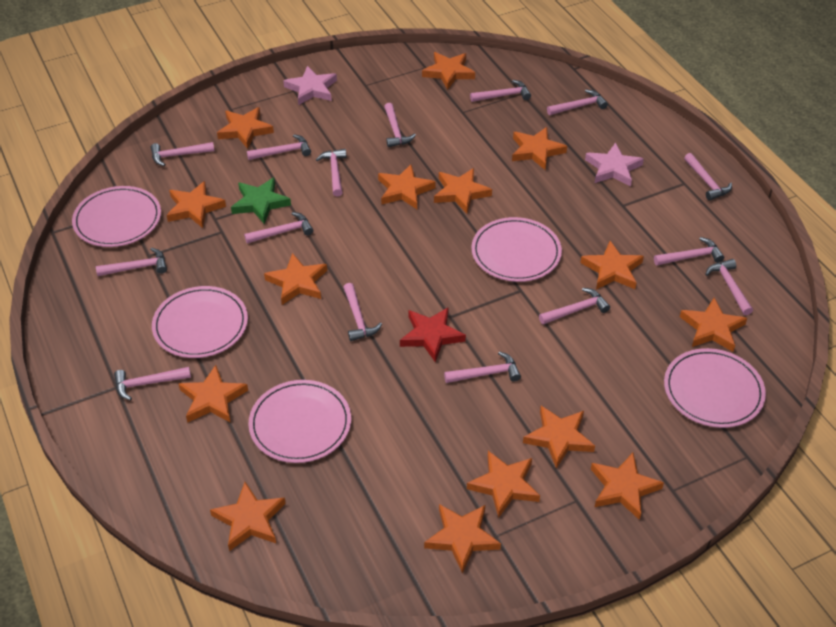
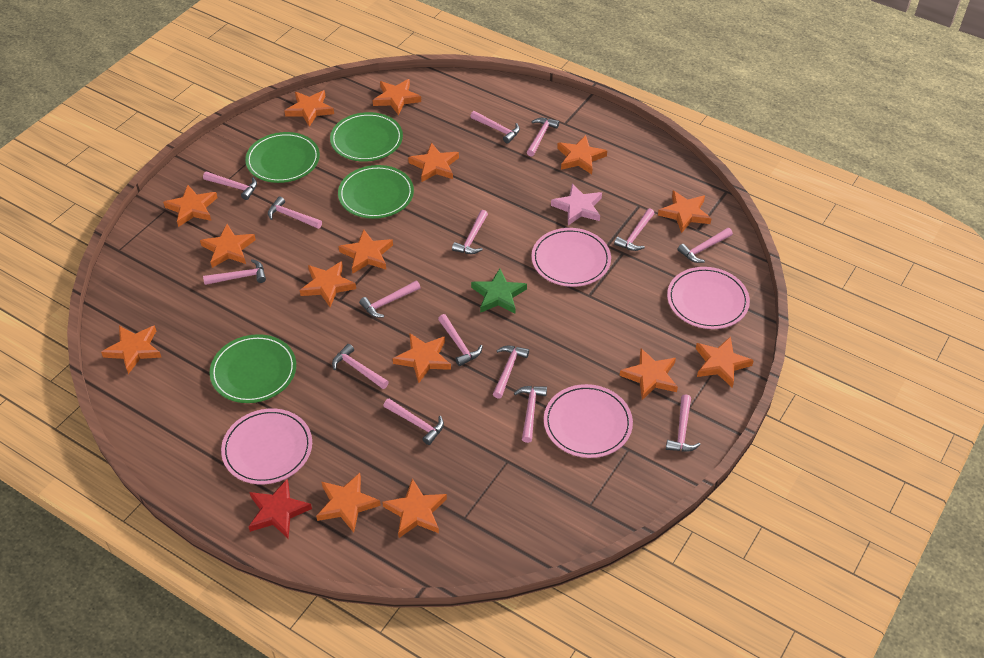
green plate: none = 0 -> [209,334,296,403] [245,132,320,183] [330,112,403,162] [338,165,414,219] = 4
pink plate: [72,186,161,247] [152,286,248,358] [249,380,351,463] [471,217,562,282] [664,348,766,428] = 5 -> [221,409,312,484] [531,228,611,287] [544,384,633,458] [667,267,750,329] = 4
pink star: [283,66,337,105] [585,143,644,187] = 2 -> [551,183,602,225] = 1

